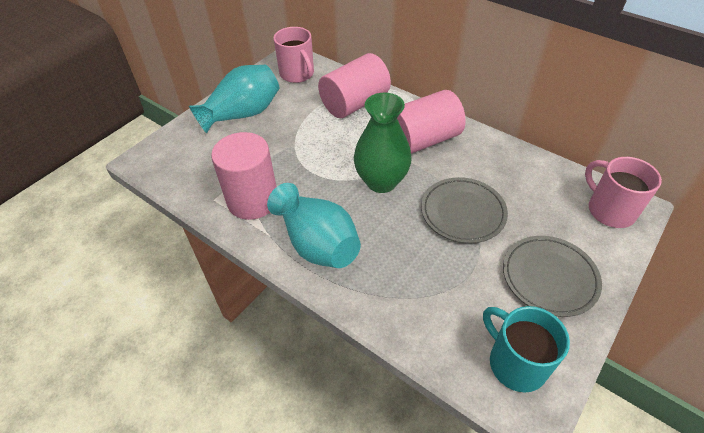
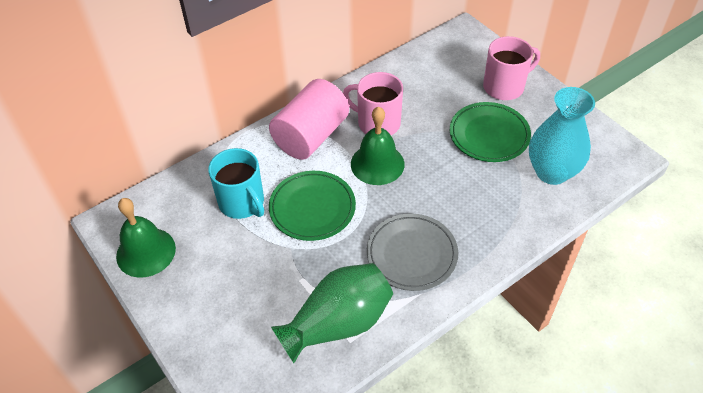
green bell: none = 0 -> [116,198,176,278] [351,107,405,185] = 2
green plate: none = 0 -> [269,171,356,241] [450,102,531,162] = 2
grey plate: [421,177,508,243] [503,236,602,317] = 2 -> [367,214,458,291] = 1
pink cylinder: [211,132,277,220] [318,53,391,118] [397,90,466,154] = 3 -> [269,79,349,160] = 1
turquoise vase: [189,65,279,133] [267,183,361,268] = 2 -> [529,87,595,185] = 1

